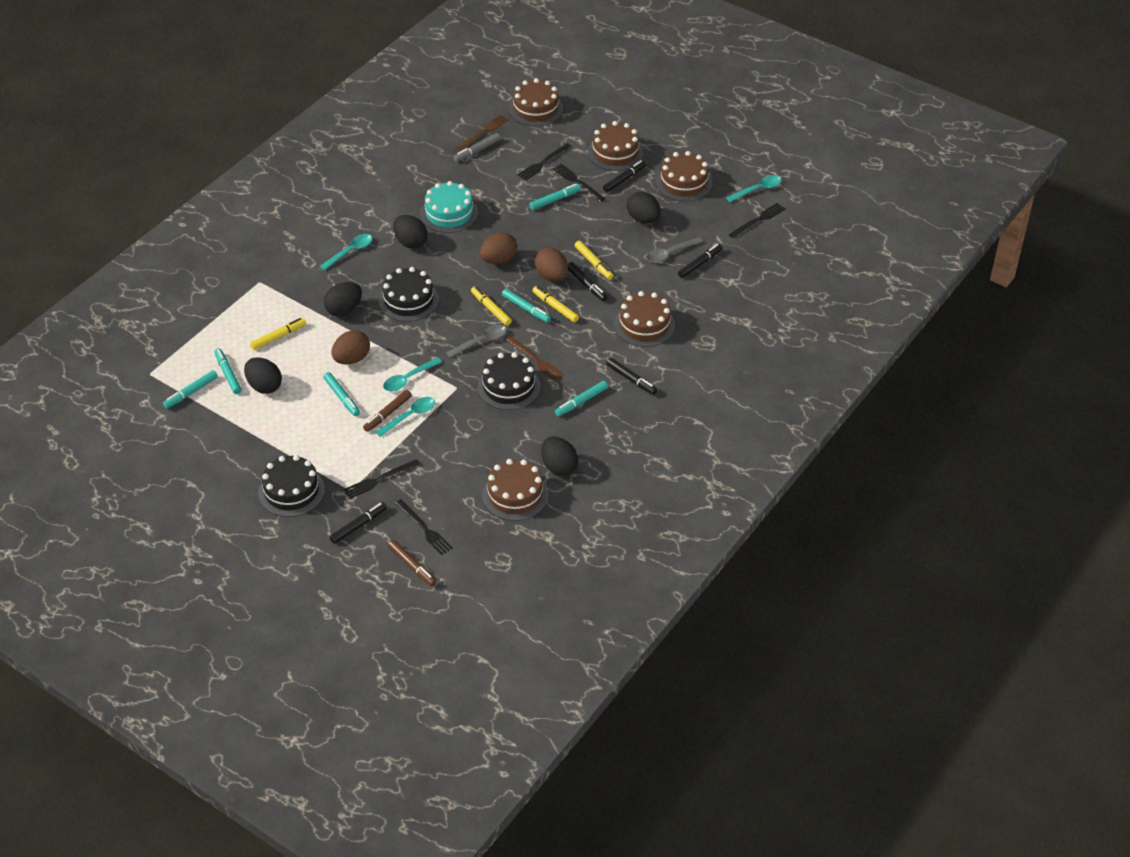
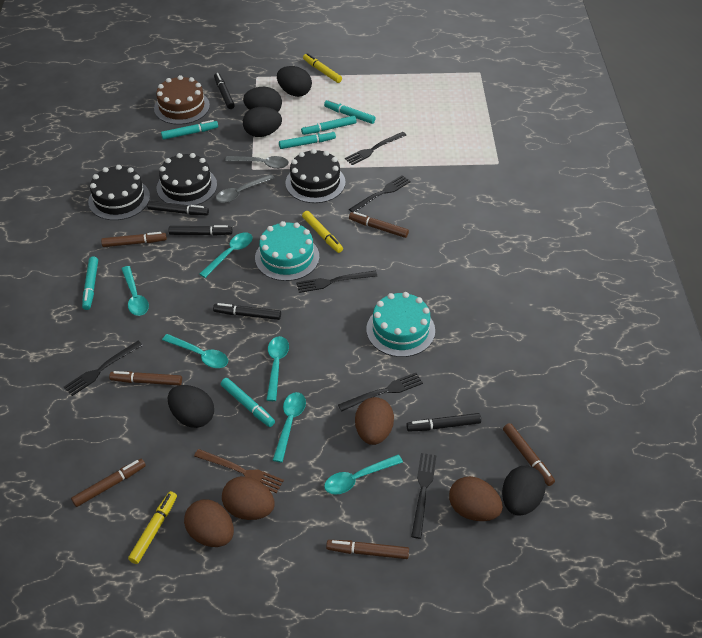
black fork: [344,459,420,499] [395,499,453,555] [518,143,572,181] [553,164,605,202] [728,203,786,238] = 5 -> [64,341,143,396] [296,270,377,293] [338,373,423,411] [345,132,407,165] [349,175,411,212] [411,453,436,539] = 6
brown cake: [482,459,548,521] [509,78,563,126] [588,121,643,171] [614,291,675,347] [656,151,712,202] = 5 -> [154,75,210,125] = 1
brown egg: [331,330,370,365] [480,232,517,264] [535,248,568,281] = 3 -> [184,499,234,547] [222,476,275,520] [355,397,394,445] [449,476,503,521] = 4
brown fork: [457,115,509,151] [506,336,565,381] = 2 -> [194,449,284,493] = 1
brown marker: [363,390,412,432] [388,540,437,586] = 2 -> [71,459,146,507] [101,232,167,247] [109,371,182,385] [326,540,409,559] [349,212,409,238] [503,423,555,486] = 6
grey marker: [453,133,501,162] = 1 -> none = 0
turquoise cake: [421,181,478,233] = 1 -> [255,221,319,281] [366,292,435,357] = 2
turquoise spoon: [319,234,372,270] [376,397,435,437] [383,357,442,391] [726,175,781,202] = 4 -> [121,266,149,316] [162,334,228,368] [200,232,253,278] [267,336,289,401] [273,392,306,463] [324,454,403,495] = 6
yellow marker: [250,318,306,350] [471,286,512,326] [532,286,579,322] [575,241,613,280] = 4 -> [128,491,177,564] [302,211,343,253] [303,53,342,83] = 3

